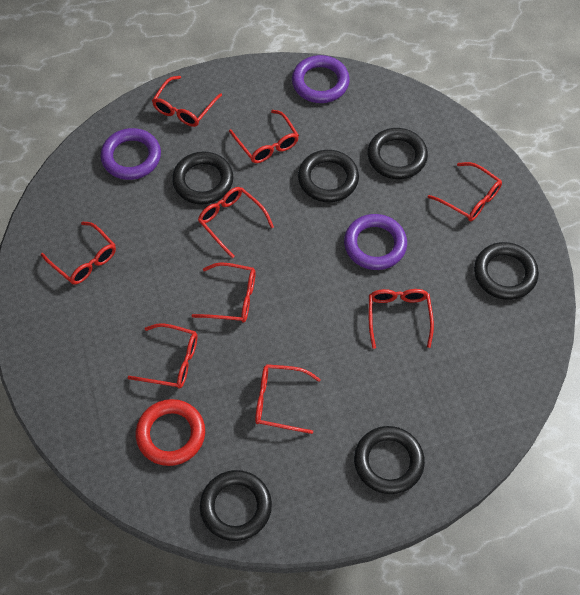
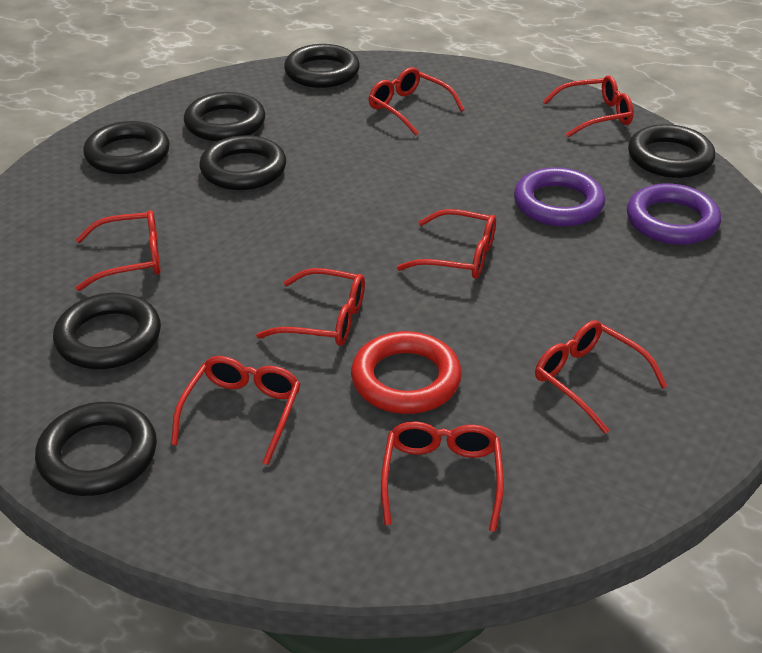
black ring: [172,151,233,204] [200,470,272,541] [298,150,359,202] [354,426,425,494] [367,128,428,179] [474,242,539,300] = 6 -> [35,402,157,496] [53,293,161,369] [83,121,170,174] [184,92,265,141] [199,135,286,190] [284,44,360,88] [628,124,715,178] = 7
purple ring: [100,128,161,180] [292,55,350,103] [344,214,407,270] = 3 -> [514,167,605,227] [627,183,721,245] = 2
red glasses: [41,221,116,285] [127,323,197,389] [152,76,222,127] [192,262,256,323] [198,187,274,258] [229,110,299,163] [255,364,321,434] [369,289,434,349] [428,162,502,222] = 9 -> [76,210,160,291] [171,356,301,465] [256,268,365,346] [368,67,465,135] [381,422,504,532] [397,209,496,279] [535,320,667,434] [543,75,634,137] = 8

